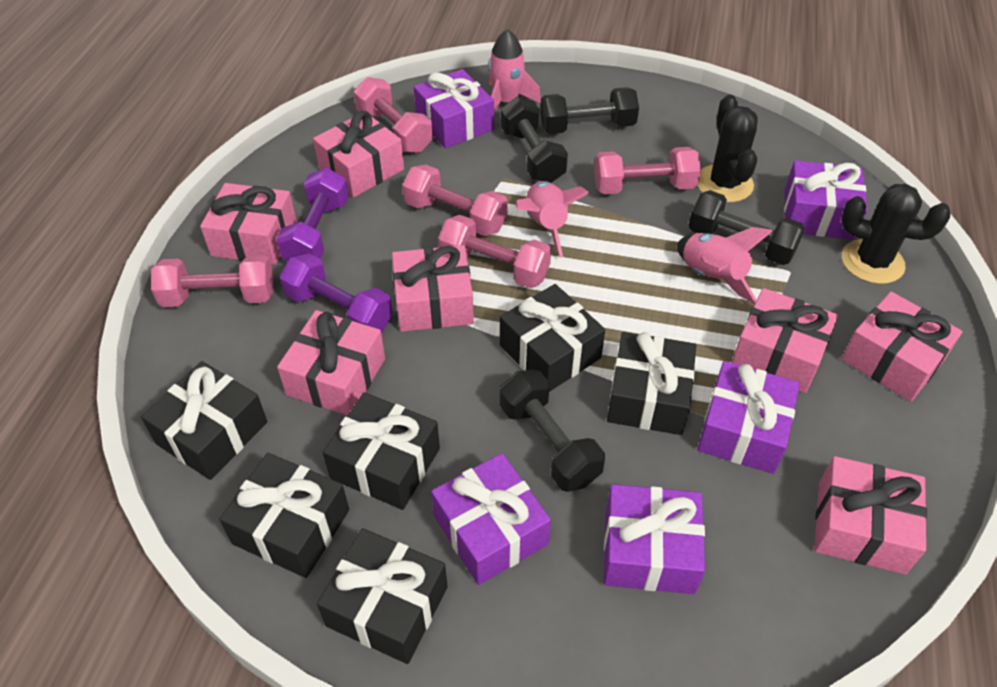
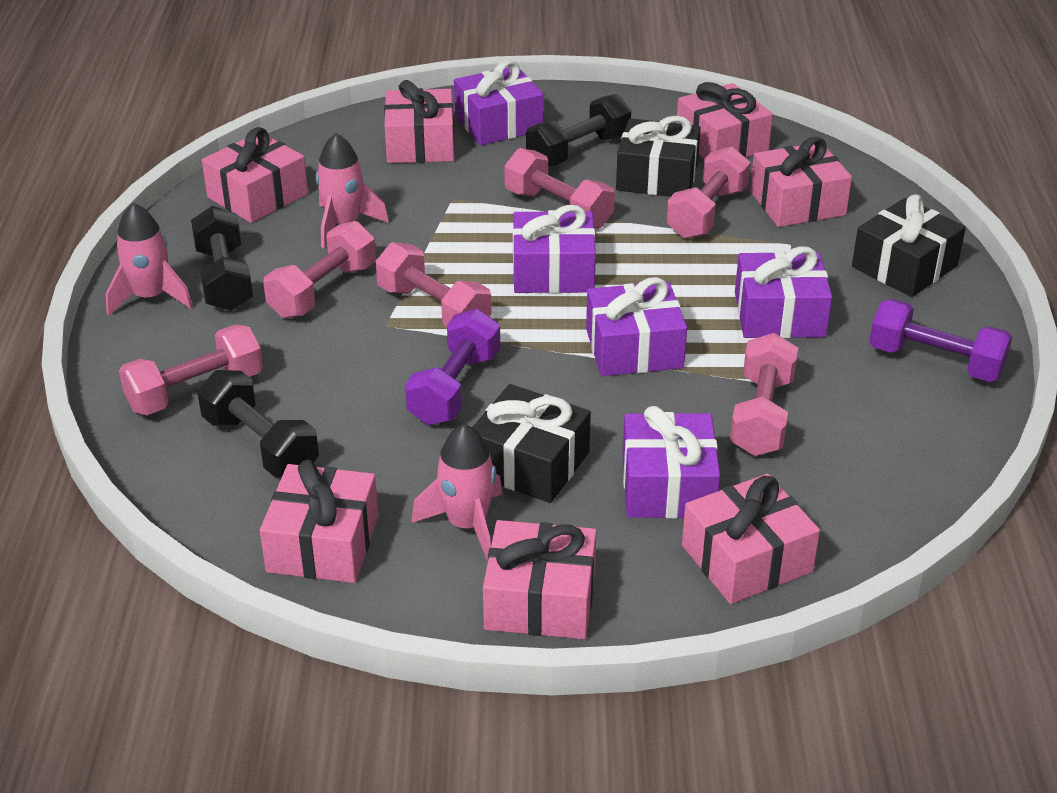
black cactus: [697,94,758,203] [841,184,950,284] = 2 -> none = 0
black dumbbell: [500,370,605,492] [501,97,568,183] [540,87,639,134] [688,190,805,265] = 4 -> [191,206,253,311] [198,370,319,478] [526,94,631,167] = 3
black gift: [141,361,267,480] [219,453,349,578] [317,528,448,664] [323,392,440,510] [500,284,605,392] [607,332,696,435] = 6 -> [472,384,591,503] [616,116,701,197] [852,194,966,297] = 3
pink dumbbell: [151,255,274,307] [354,77,433,153] [402,164,508,236] [438,215,551,288] [594,147,701,194] = 5 -> [119,324,263,415] [263,221,376,318] [375,242,491,327] [504,148,615,229] [666,146,751,239] [730,333,798,456] = 6

